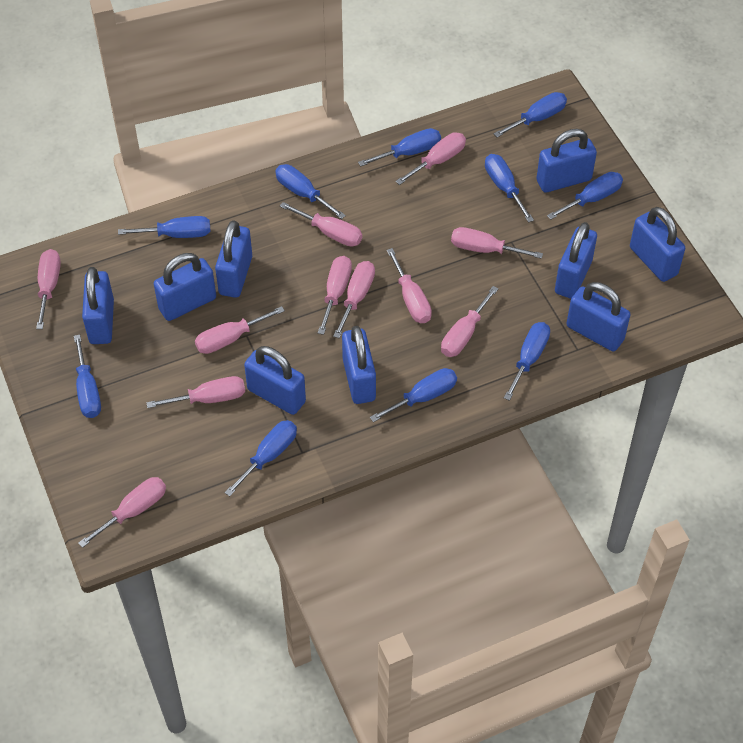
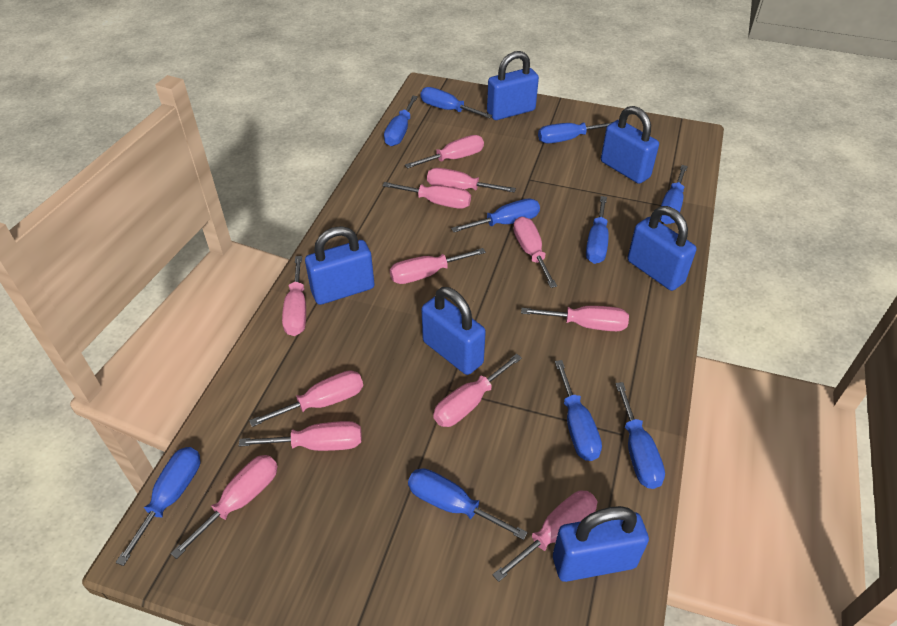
blue padlock: [82,267,114,344] [154,253,216,321] [215,220,252,298] [244,346,306,415] [342,326,376,404] [537,129,597,193] [555,222,597,299] [566,282,631,351] [630,207,685,282] = 9 -> [305,226,375,305] [421,287,486,375] [487,51,539,120] [553,506,649,582] [601,106,659,184] [628,206,696,291] = 6
pink screwdriver: [36,249,61,329] [78,477,166,548] [146,376,245,408] [195,306,285,354] [280,202,362,247] [318,256,352,335] [333,261,375,338] [387,248,432,323] [395,133,466,185] [441,286,499,357] [451,227,543,259] = 11 -> [170,455,278,559] [239,421,362,451] [249,370,363,427] [282,256,306,336] [382,182,471,209] [390,248,486,284] [405,135,484,169] [427,168,516,193] [433,354,522,427] [492,490,598,582] [513,216,557,288] [521,306,629,331] = 12

